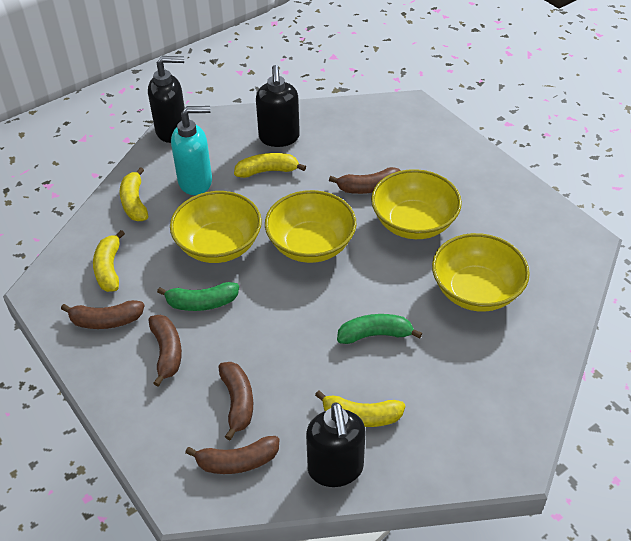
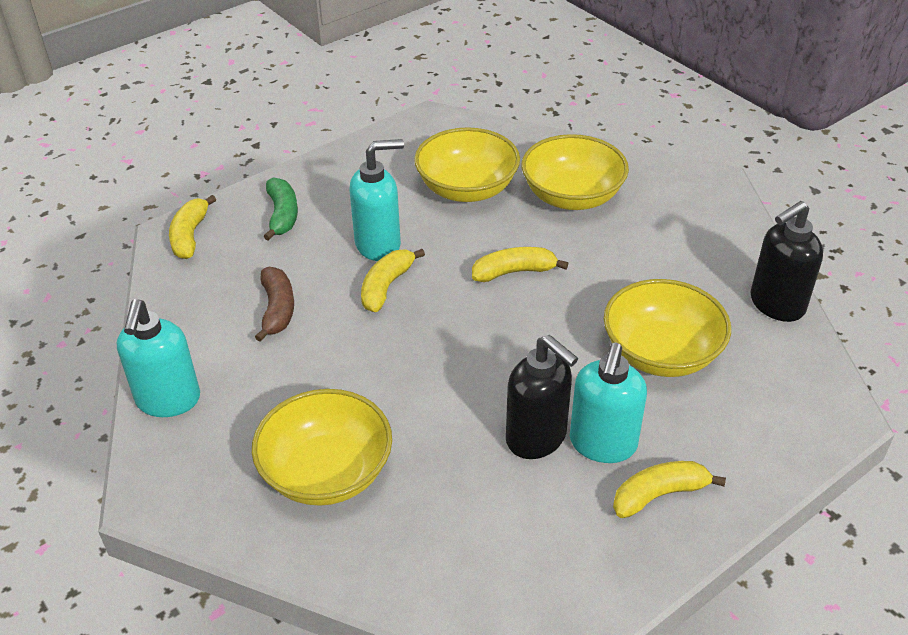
black soap dispenser: [148,56,185,143] [256,65,300,147] [306,402,366,487] = 3 -> [506,335,578,459] [750,201,823,322] = 2
brown banana: [61,300,145,329] [149,315,182,386] [185,436,279,474] [218,362,253,440] [329,167,401,194] = 5 -> [255,267,294,342] = 1
green banana: [157,282,239,311] [337,314,422,344] = 2 -> [264,177,298,241] = 1
turquoise soap dispenser: [171,106,212,195] = 1 -> [117,299,200,417] [350,139,404,261] [570,343,647,463] = 3

